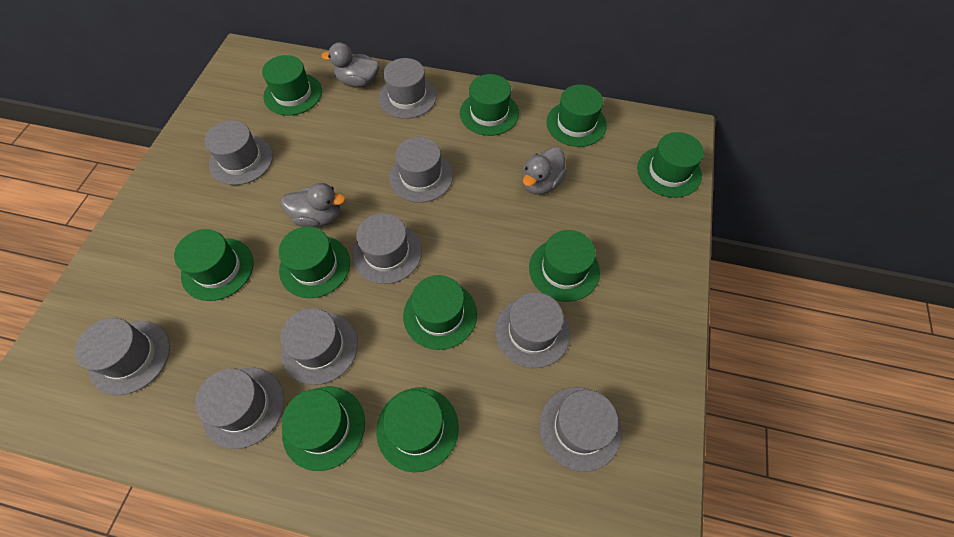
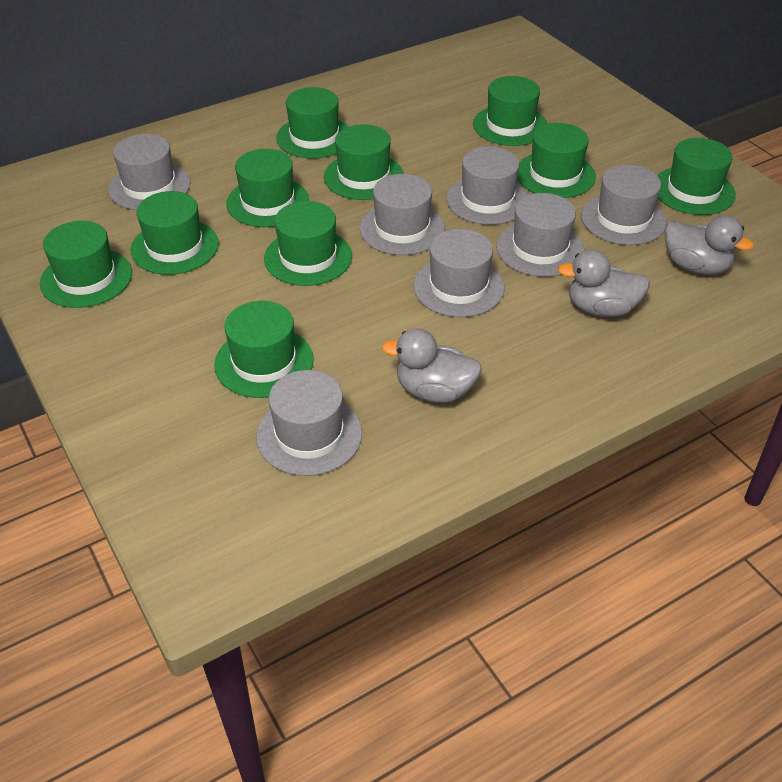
grey hat: [75,318,170,395] [195,368,284,449] [204,120,273,185] [280,308,358,385] [352,213,422,284] [379,58,437,119] [389,137,453,203] [495,292,570,368] [539,387,622,472] = 9 -> [108,134,190,210] [256,370,362,476] [360,174,445,255] [413,229,505,317] [446,146,527,225] [496,193,584,277] [581,165,667,245] = 7

